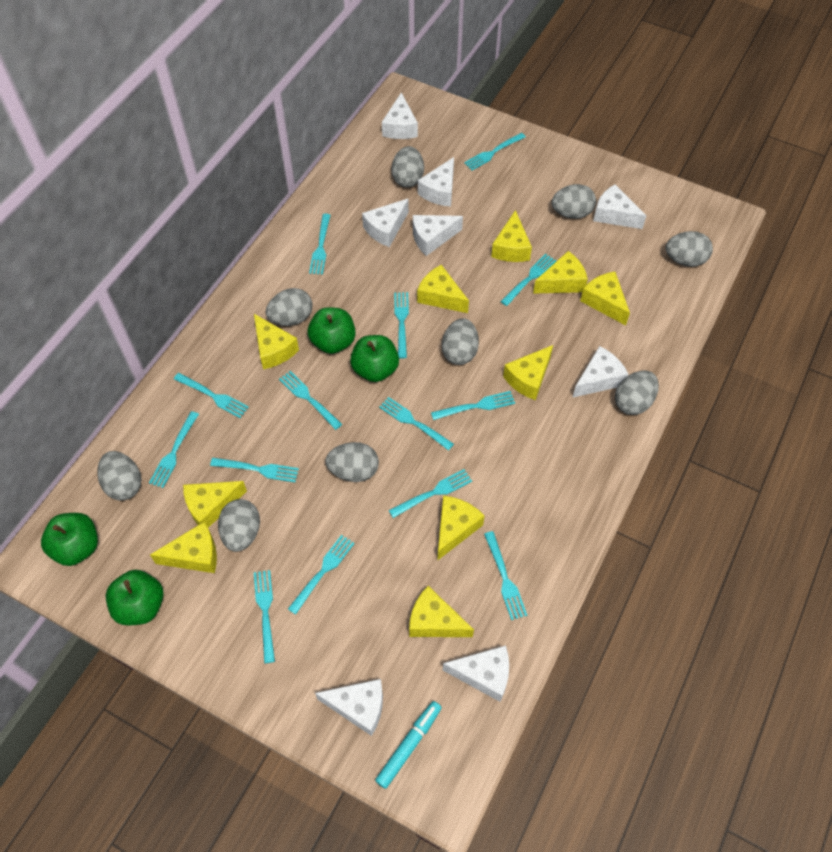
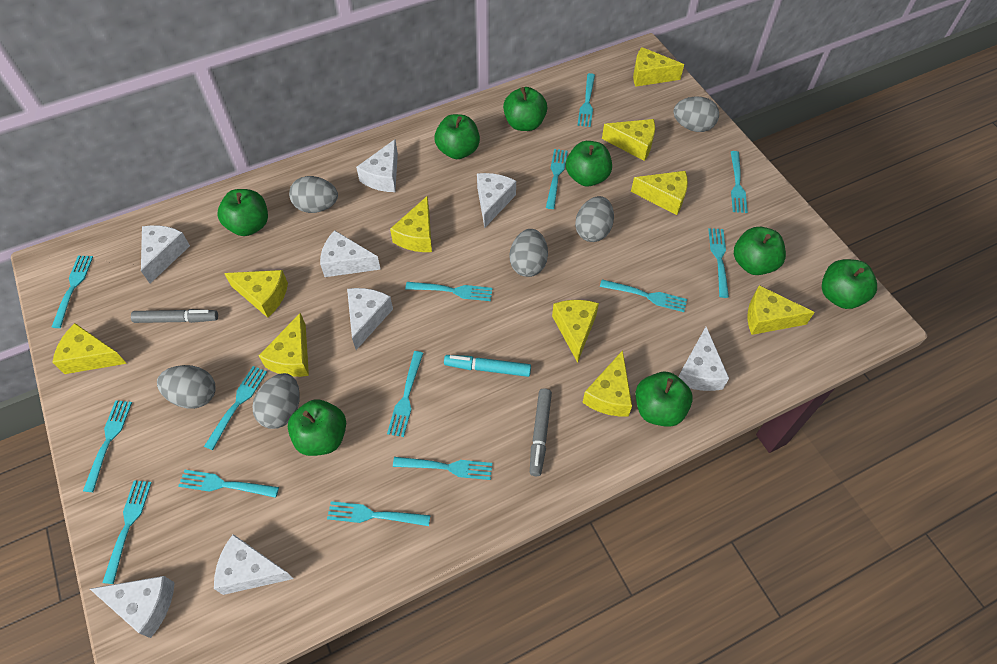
green apple: [41,513,98,566] [105,570,164,625] [308,307,356,354] [350,335,399,382] = 4 -> [218,189,268,236] [288,399,346,456] [435,114,480,159] [503,87,547,131] [566,141,612,187] [635,372,693,427] [734,227,786,275] [822,259,877,309] = 8
grey egg: [98,451,141,501] [218,499,260,552] [266,288,312,326] [325,442,379,482] [391,146,424,188] [442,318,479,365] [551,184,596,219] [615,371,659,415] [666,231,713,267] = 9 -> [157,365,216,409] [252,373,300,429] [289,176,338,213] [510,229,548,277] [575,196,614,242] [673,97,719,132] = 6
grey marker: none = 0 -> [131,309,218,323] [530,389,552,476] = 2

